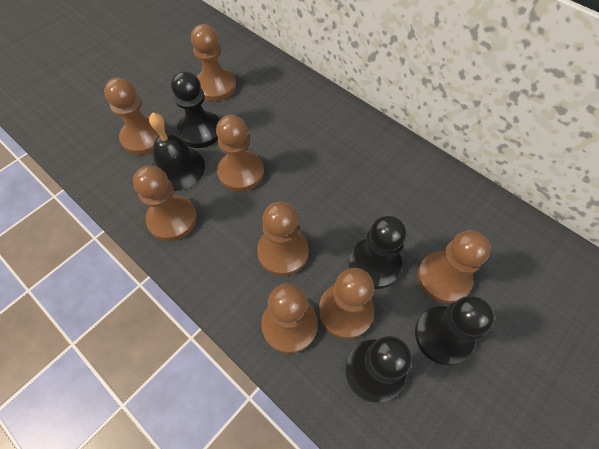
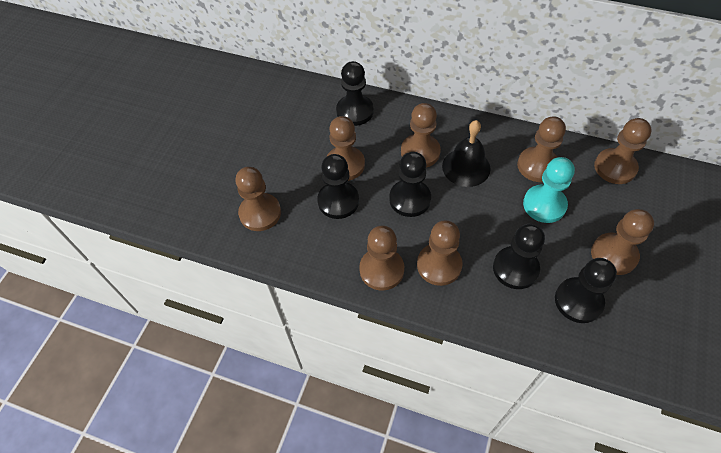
black pawn: [171,71,220,148] [345,336,412,403] [349,215,406,289] [415,296,494,365] = 4 -> [317,154,359,219] [336,61,374,126] [389,152,431,217] [493,224,545,289] [555,258,617,323] = 5
turquoise pawn: none = 0 -> [523,157,575,223] = 1

